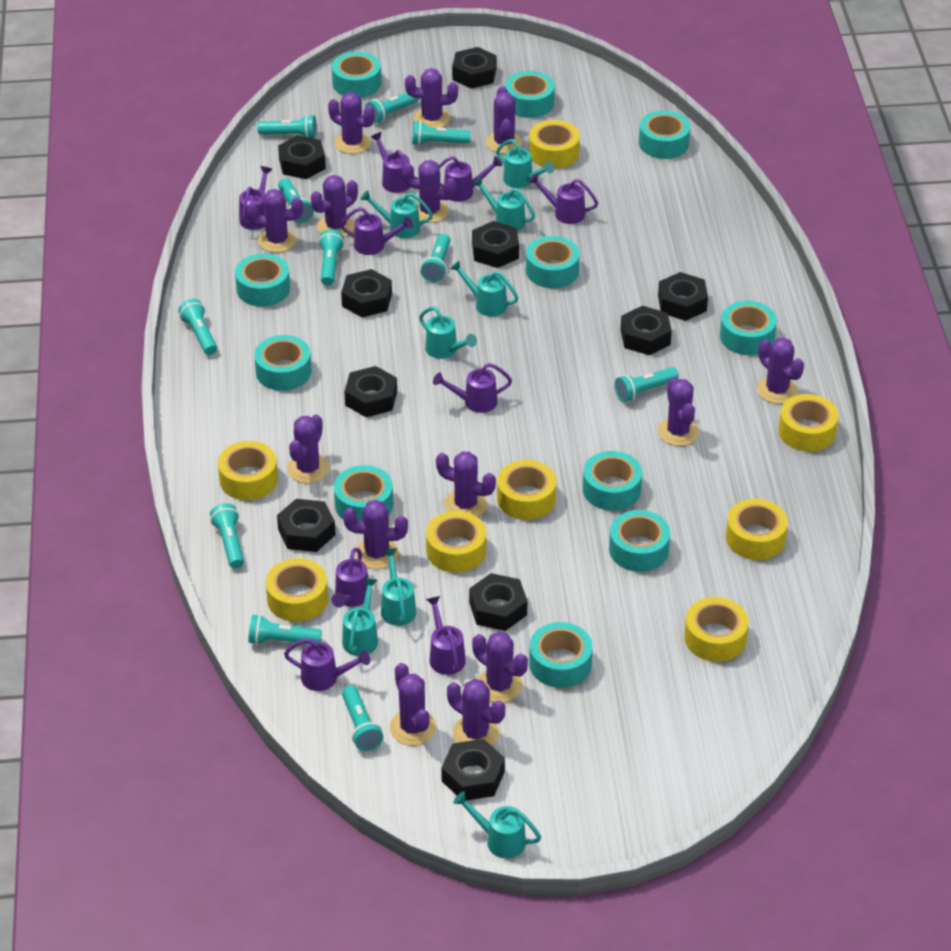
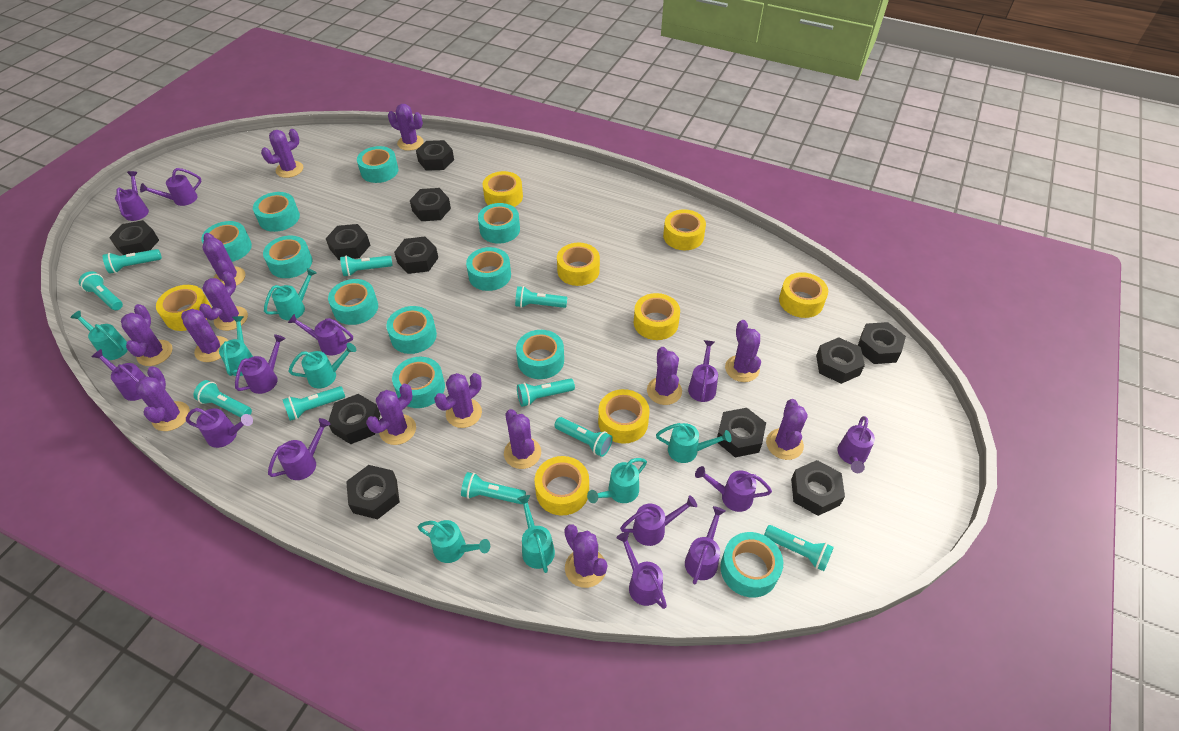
black nut: [277,499,335,552] [278,135,326,179] [341,269,392,317] [344,366,397,417] [441,739,505,800] [452,47,497,89] [469,573,528,631] [472,221,519,268] [621,306,672,355] [658,272,708,321] = 10 -> [109,220,159,255] [326,224,370,260] [329,394,380,444] [346,465,400,519] [394,237,438,274] [410,188,451,221] [416,140,454,171] [717,408,766,457] [791,460,845,516] [816,337,865,384] [858,322,906,364] = 11
purple watering can: [239,166,273,230] [284,638,370,691] [332,548,368,608] [340,207,413,255] [371,132,410,193] [426,596,466,675] [433,363,512,413] [439,156,502,202] [528,173,598,224] = 9 -> [92,349,146,401] [115,171,149,221] [140,168,201,206] [186,408,253,448] [235,335,286,394] [268,418,331,480] [288,314,353,356] [616,532,667,609] [620,495,697,546] [685,506,726,584] [688,340,718,402] [695,466,772,512] [838,416,875,473] = 13
turquoise flashlight: [178,299,217,355] [210,503,244,568] [248,614,322,645] [257,114,317,138] [278,178,314,223] [318,229,344,286] [342,686,383,751] [365,92,420,124] [412,121,471,146] [421,234,451,282] [615,367,679,402] = 11 -> [79,271,123,310] [103,249,162,274] [193,380,252,418] [282,386,345,421] [340,256,393,277] [461,472,526,504] [515,286,567,308] [517,378,575,407] [554,417,613,457] [764,525,834,571] = 10

